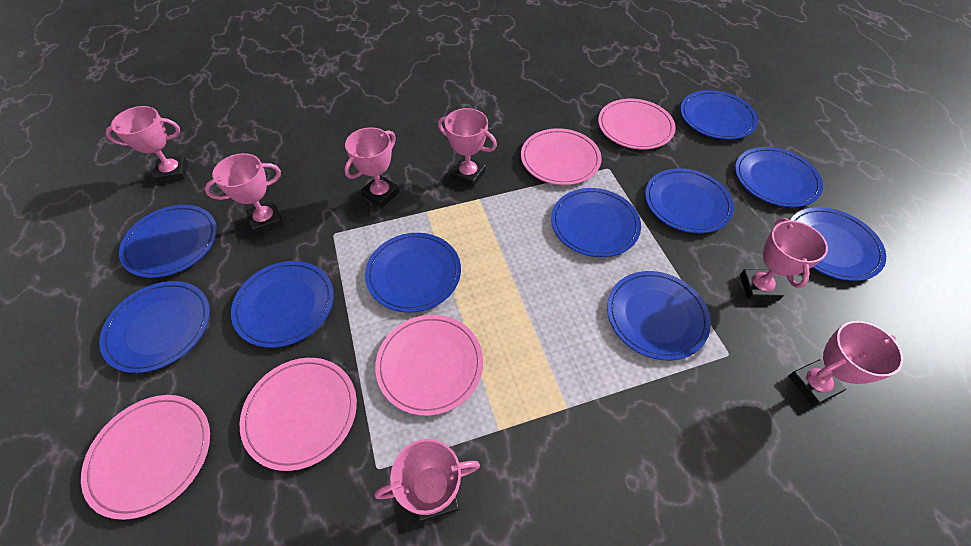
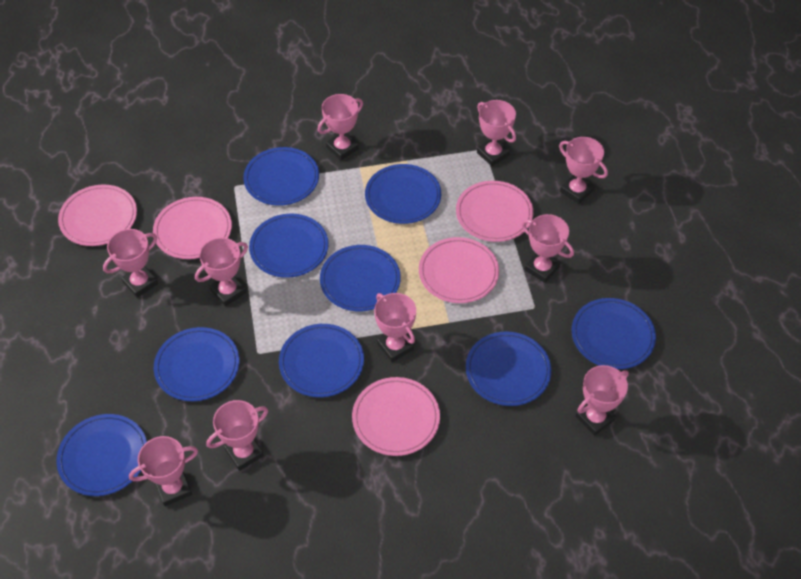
blue plate: [99,281,210,373] [119,205,217,278] [231,261,334,348] [365,233,461,313] [551,188,641,257] [607,271,711,360] [645,168,734,233] [680,90,758,140] [735,147,823,207] [790,207,886,281] = 10 -> [56,414,147,496] [154,327,240,401] [243,147,319,206] [249,214,329,278] [279,324,364,397] [320,245,401,311] [365,164,441,224] [466,332,551,406] [571,298,656,369] = 9
pink trophy: [105,106,188,184] [205,153,283,235] [344,127,400,208] [375,439,480,522] [438,108,497,187] [740,218,828,301] [788,321,903,406] = 7 -> [103,229,158,298] [129,436,198,506] [195,237,248,307] [206,400,268,471] [318,94,363,160] [374,293,416,362] [477,100,516,166] [522,214,574,283] [559,137,608,204] [576,365,629,436] = 10

